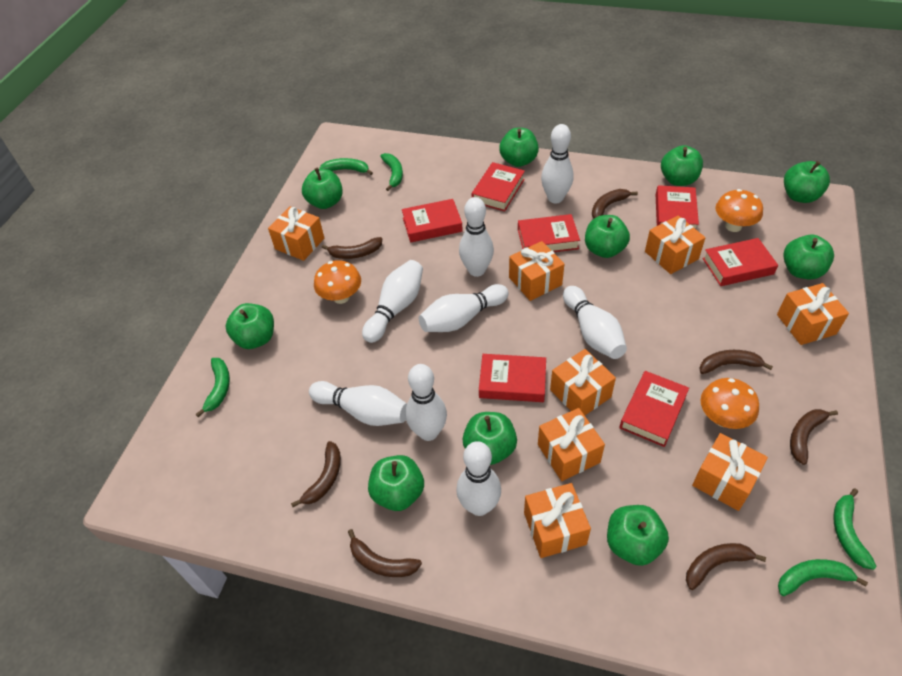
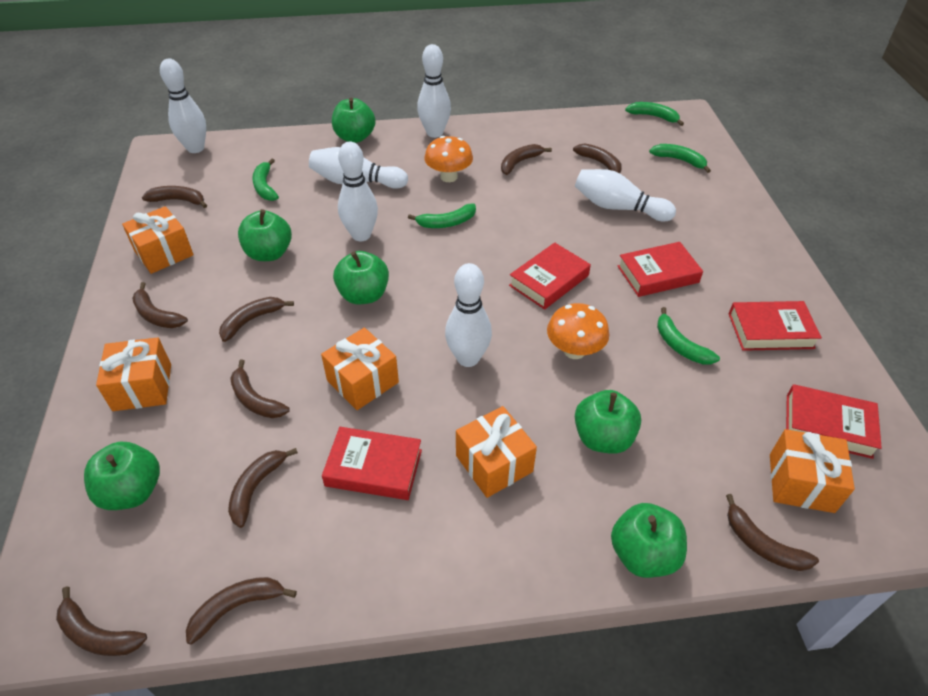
brown banana: [291,441,341,507] [322,237,382,259] [348,529,422,577] [592,189,638,218] [686,543,766,590] [700,350,773,374] [790,409,838,465] = 7 -> [56,586,147,656] [132,282,188,328] [142,186,207,208] [186,577,297,645] [219,297,294,342] [228,448,298,528] [230,359,290,418] [501,144,552,175] [573,144,622,173] [726,494,819,571] = 10
green apple: [226,303,274,349] [302,168,343,209] [368,455,424,511] [463,412,517,465] [499,128,539,167] [585,215,630,258] [607,505,669,566] [661,145,703,186] [783,235,834,280] [784,161,830,203] = 10 -> [84,442,160,510] [238,209,292,261] [332,97,376,143] [333,251,389,304] [575,390,641,454] [611,503,687,578] = 6
orange gift: [268,206,324,261] [509,241,564,301] [524,483,591,558] [538,408,605,481] [550,349,616,415] [645,215,706,274] [692,433,768,511] [777,283,849,345] = 8 -> [96,337,171,411] [122,206,194,274] [321,328,399,410] [456,406,537,498] [770,429,855,513] = 5
orange mushroom: [314,260,361,304] [701,378,759,429] [715,189,763,232] = 3 -> [424,136,473,182] [547,303,609,359] = 2
red book: [402,199,463,243] [472,162,525,211] [479,354,546,402] [518,214,580,252] [619,371,689,447] [656,185,699,229] [702,238,778,286] = 7 -> [322,427,422,500] [509,242,591,310] [618,242,703,297] [729,301,822,351] [786,384,882,459] = 5
white bowling pin: [309,381,407,426] [362,260,423,343] [405,364,447,441] [419,284,509,332] [456,441,501,516] [459,197,494,277] [541,124,574,203] [563,286,627,359] = 8 -> [160,59,206,153] [309,147,408,189] [338,142,378,241] [417,44,451,138] [445,263,492,367] [575,169,676,222] = 6

